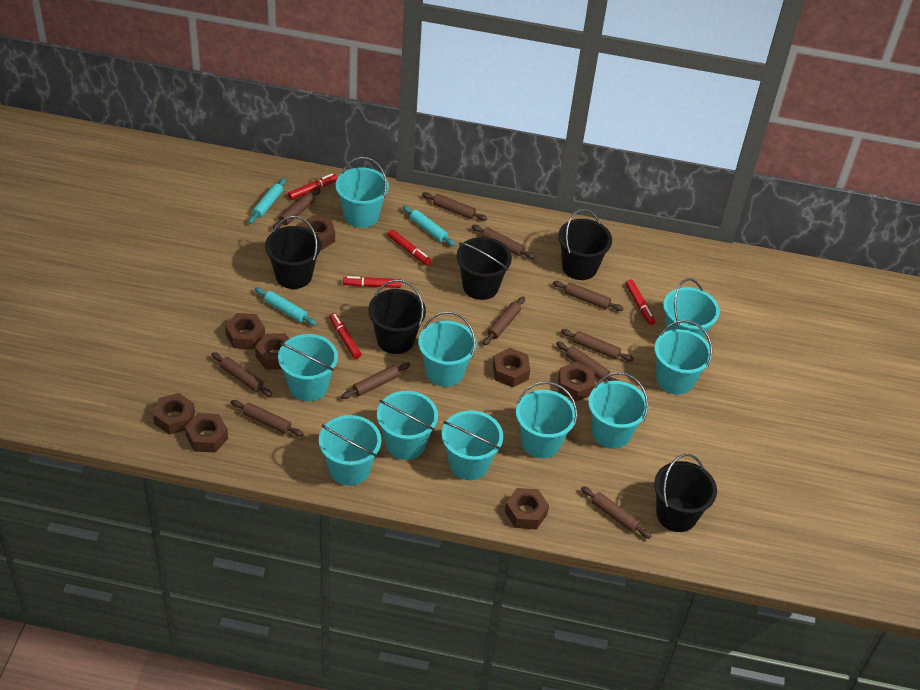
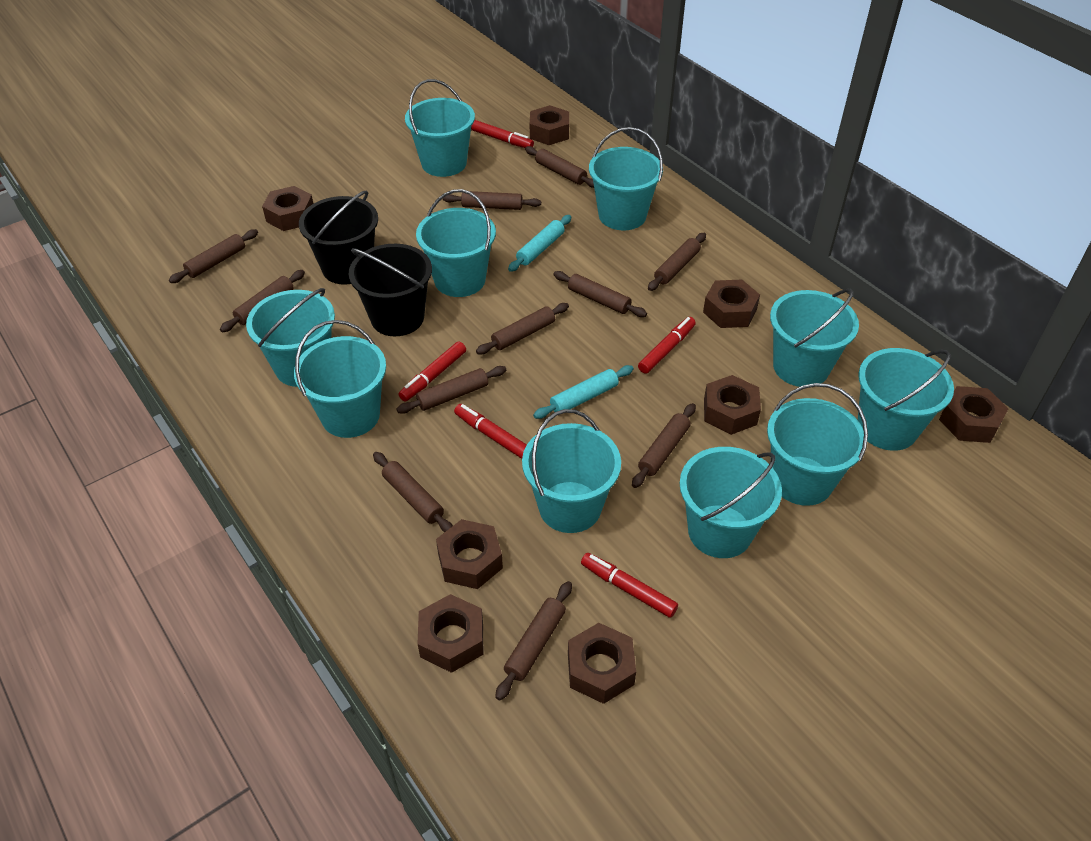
black bucket: [265,216,321,289] [368,280,426,354] [456,237,512,300] [558,209,612,280] [654,454,717,532] = 5 -> [299,191,378,285] [349,244,432,336] = 2
turquoise rolling pin: [248,178,287,224] [255,287,317,326] [403,206,455,246] = 3 -> [508,215,571,272] [533,365,634,419] = 2

